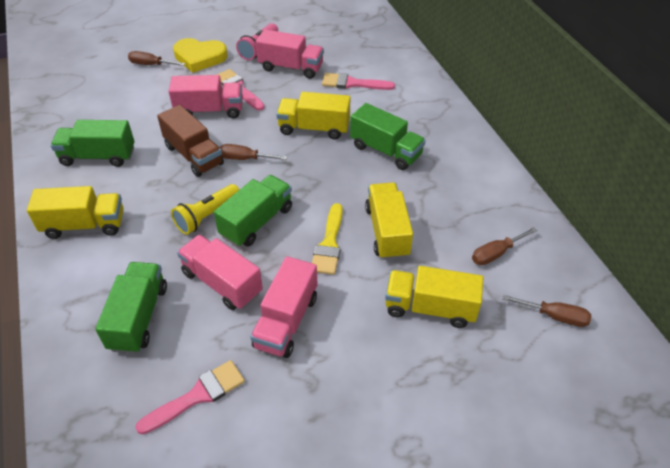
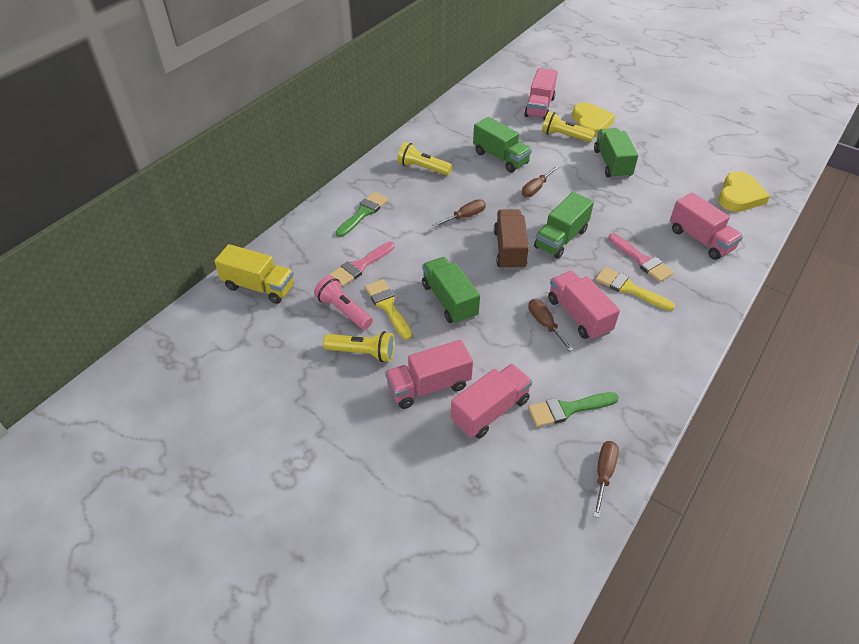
green brush: none = 0 -> [336,192,388,237] [528,392,619,427] = 2
pink brush: [135,360,245,435] [217,69,264,110] [322,73,395,90] = 3 -> [329,242,395,287] [608,233,674,282] = 2
pink truck: [169,75,243,118] [177,235,263,310] [250,256,318,358] [256,29,324,79] = 4 -> [385,340,473,409] [451,364,532,439] [524,68,557,120] [548,271,620,340] [670,193,743,260] = 5
yellow brush: [312,203,343,275] = 1 -> [365,279,412,340] [595,267,675,311] = 2
yellow flashlight: [171,184,239,235] = 1 -> [323,331,395,362] [397,142,452,176] [542,112,595,142] = 3
yellow heart: [173,38,227,73] = 1 -> [572,103,615,137] [718,171,770,212] = 2
yellow truck: [27,186,124,239] [276,92,350,140] [365,182,413,260] [385,266,483,328] = 4 -> [214,244,294,304] = 1

